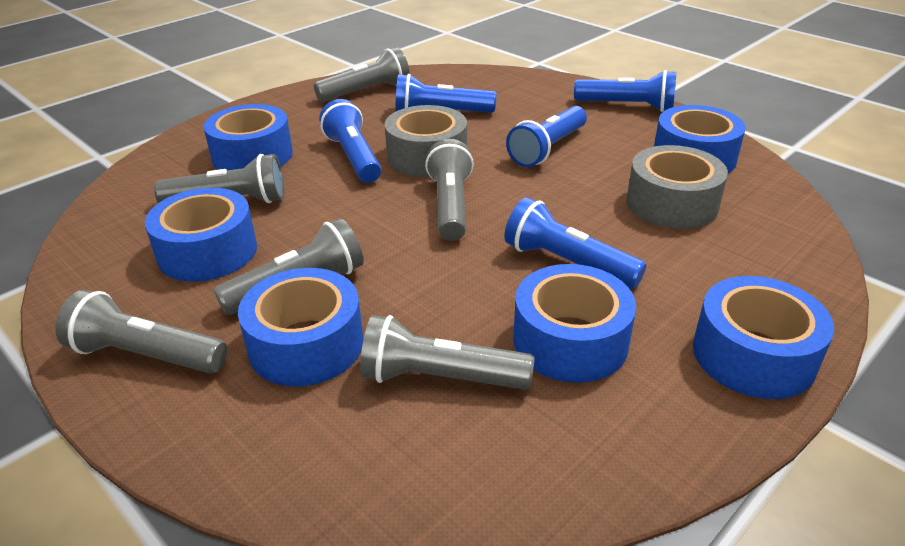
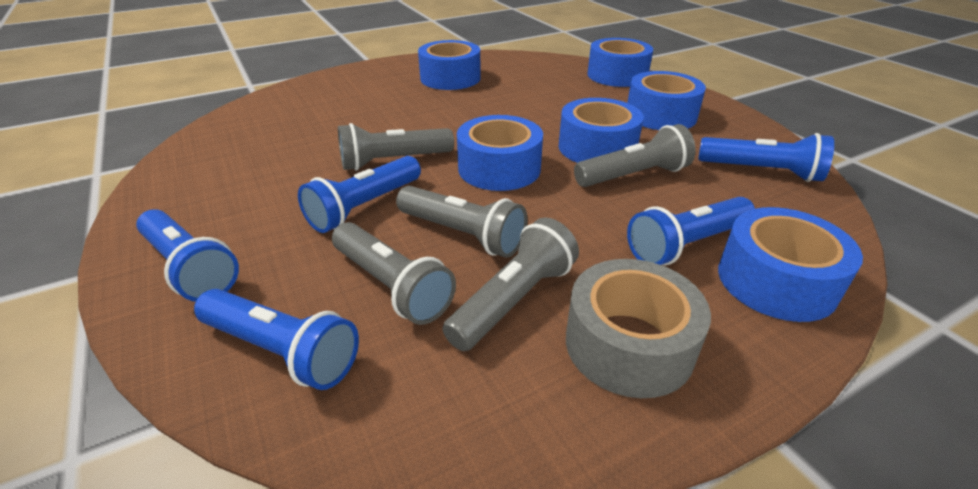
grey flashlight: [55,290,227,374] [154,154,284,203] [214,218,364,315] [314,47,410,102] [360,315,534,390] [425,139,474,241] = 6 -> [332,222,456,325] [338,123,454,171] [396,186,527,258] [442,217,579,351] [574,124,696,187] = 5
grey tape: [385,105,467,177] [627,145,728,229] = 2 -> [566,259,711,398] = 1

